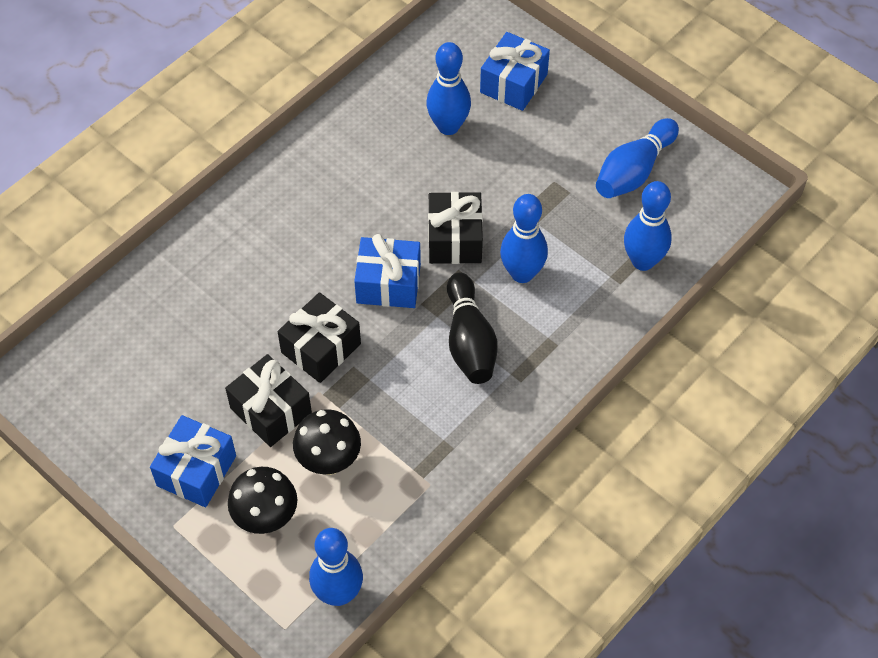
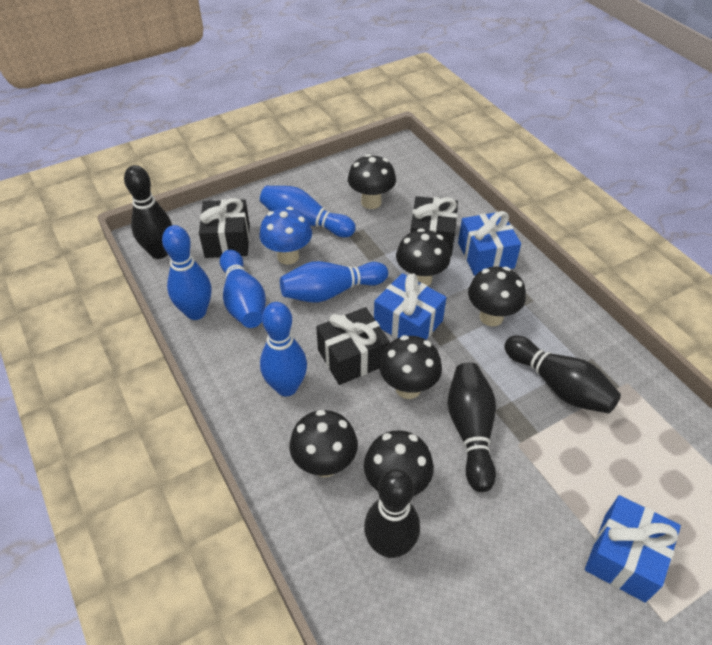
black bowling pin: [447,273,498,384] = 1 -> [124,165,172,259] [364,469,420,558] [448,362,496,492] [504,336,621,414] = 4
black mushroom: [228,467,297,534] [293,409,361,475] = 2 -> [289,410,358,477] [348,154,396,209] [364,430,434,496] [379,335,442,399] [396,228,450,286] [468,267,526,327] = 6
blue mushroom: none = 0 -> [260,207,312,265] = 1

